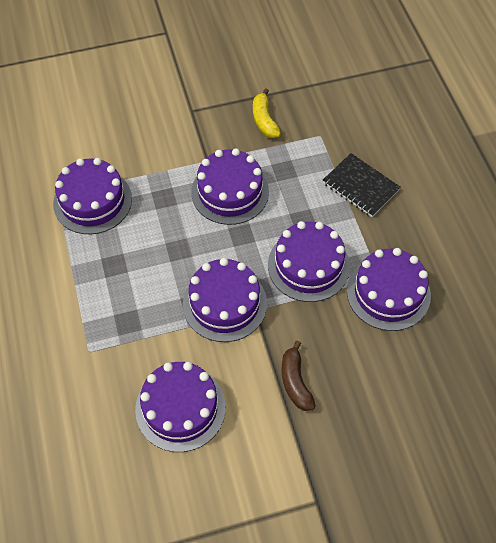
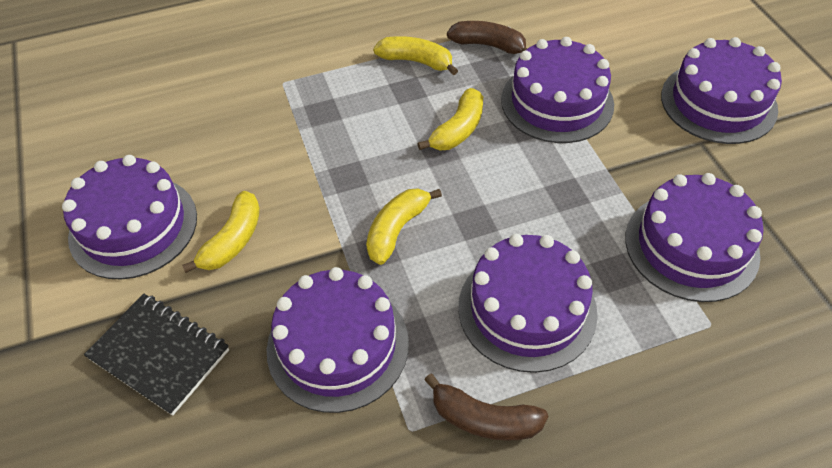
brown banana: [282,340,316,411] = 1 -> [424,373,549,441] [447,21,527,54] = 2
yellow banana: [253,88,281,138] = 1 -> [182,191,260,273] [366,188,442,265] [373,36,458,75] [417,88,483,150] = 4

